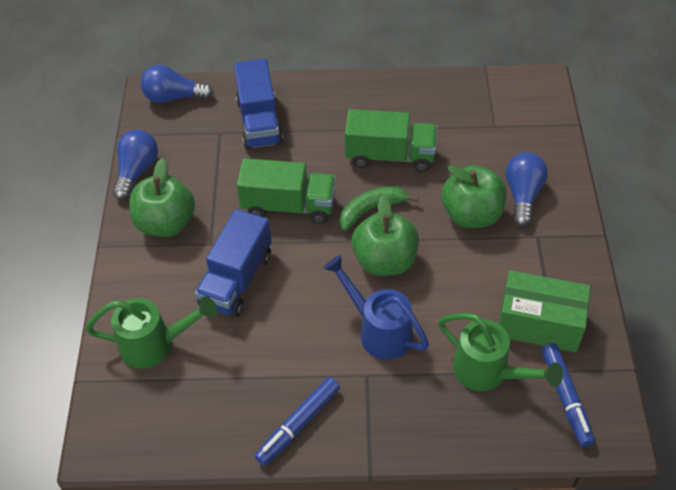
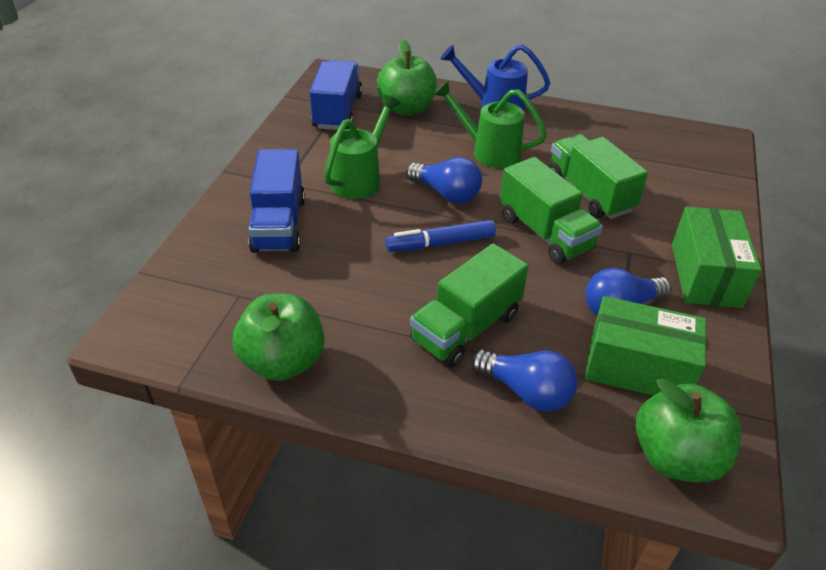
blue marker: [255,377,340,466] [542,343,595,447] = 2 -> [385,220,496,252] = 1
green banana: [340,186,419,231] = 1 -> none = 0
green box: [499,270,590,352] = 1 -> [585,296,706,396] [672,207,762,308] = 2
green truck: [237,158,336,224] [345,109,437,172] = 2 -> [410,244,529,368] [500,157,603,264] [549,134,648,219] = 3

